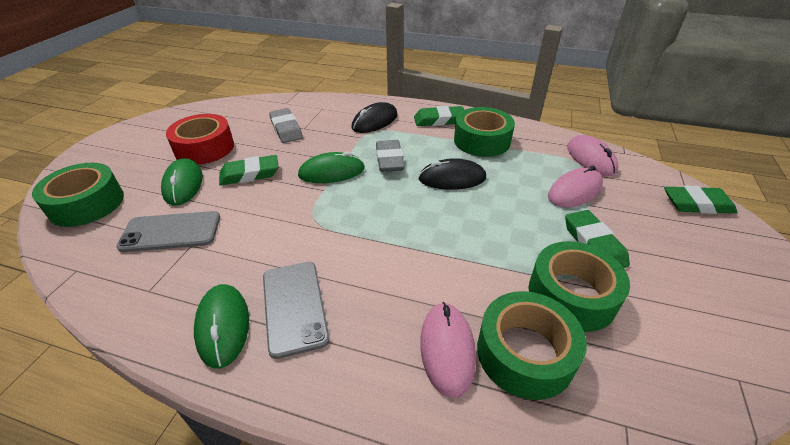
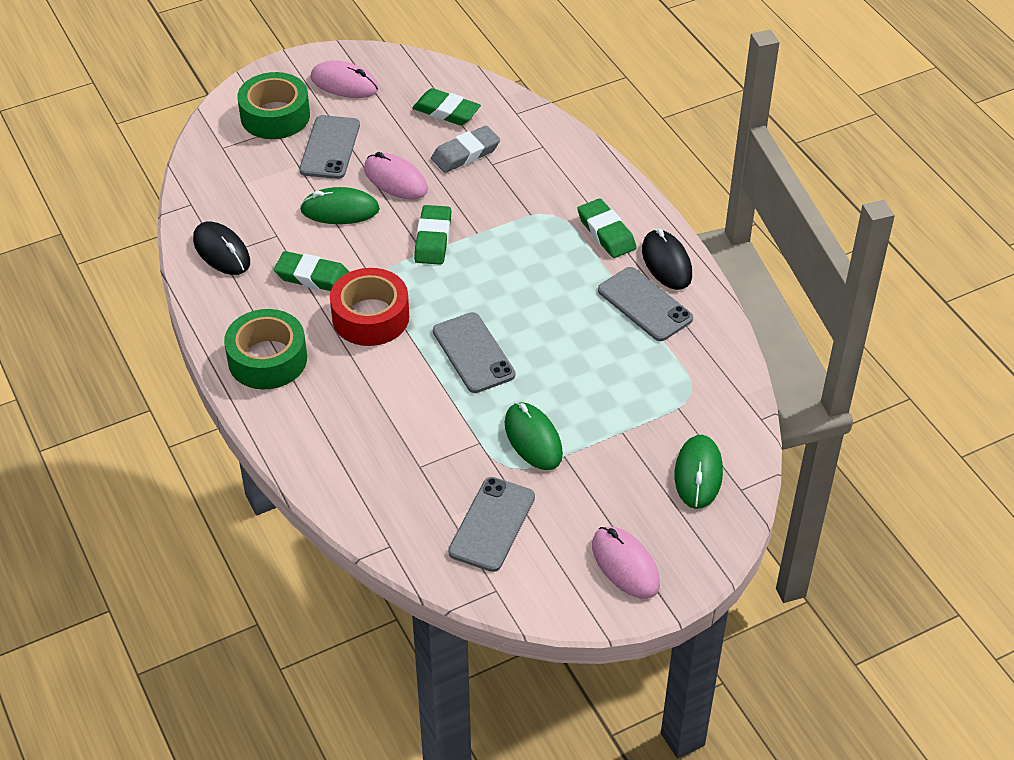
green tape: [32,163,124,227] [454,107,515,157] [477,291,587,400] [529,241,630,332] = 4 -> [224,309,307,389] [237,72,310,139] = 2
grey eraser: [269,108,303,143] [376,140,405,172] = 2 -> [431,126,500,173] = 1
grey phone: [116,211,220,252] [263,262,330,359] = 2 -> [299,115,360,179] [433,312,515,393] [448,477,535,572] [598,267,693,341] = 4

